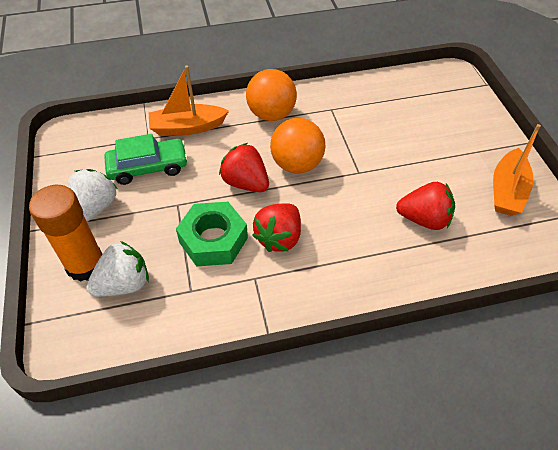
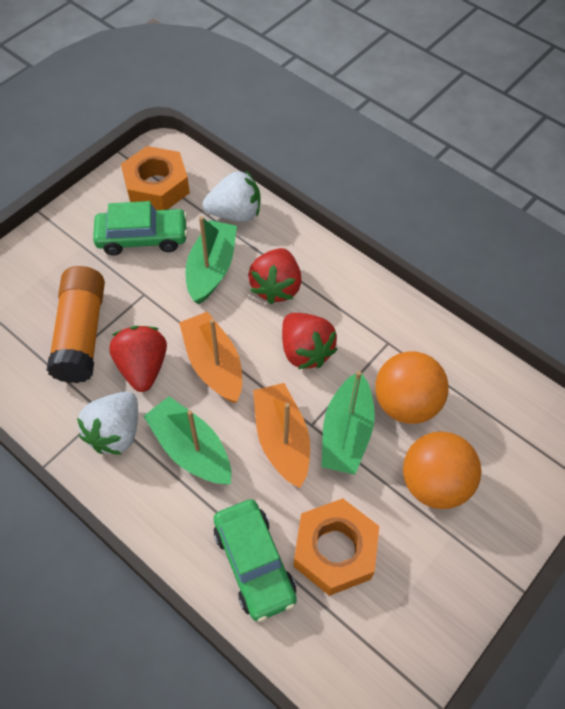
green boat: none = 0 -> [143,396,231,484] [186,216,237,304] [322,371,375,475] = 3
green car: [104,134,188,185] = 1 -> [93,201,188,255] [214,499,297,622] = 2
green nut: [176,202,248,267] = 1 -> none = 0
orange nut: none = 0 -> [121,146,190,210] [293,498,379,596] = 2

